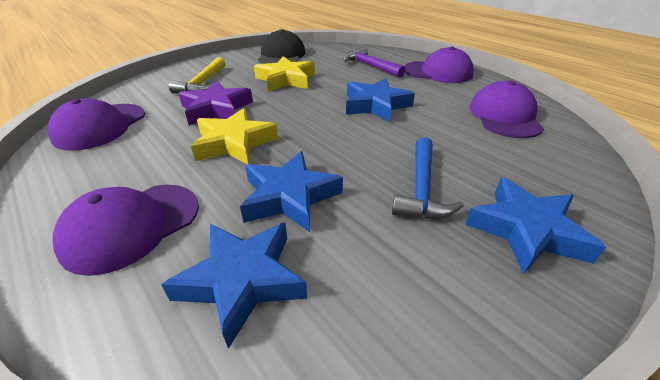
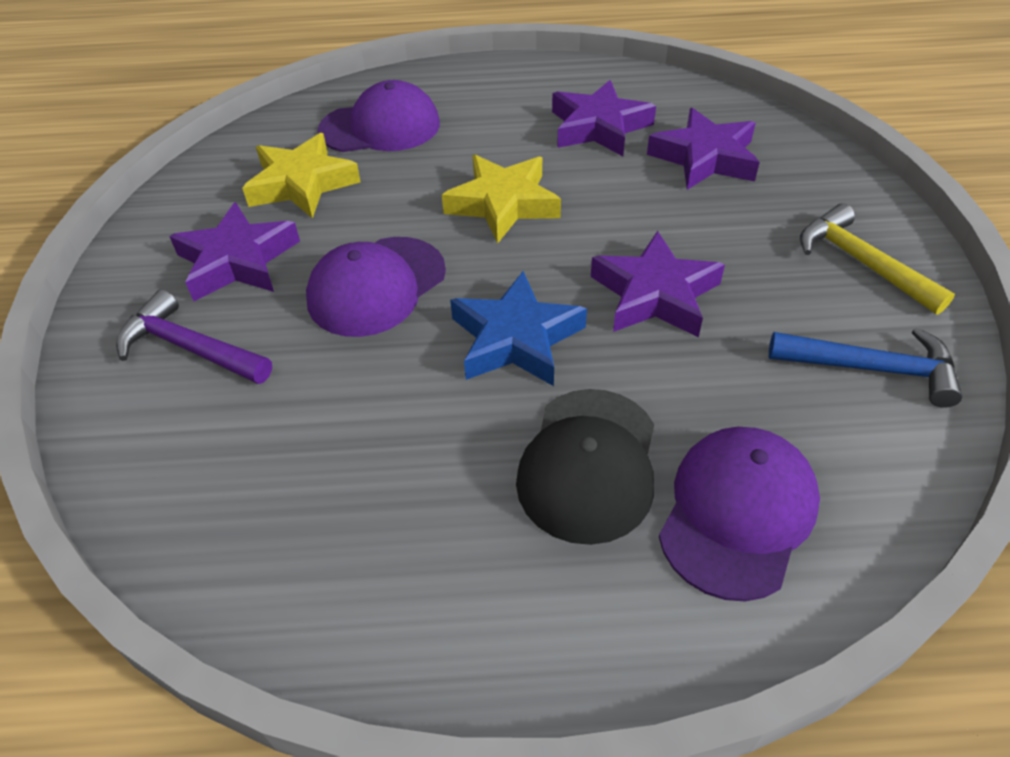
blue star: [161,223,307,349] [240,151,343,232] [346,78,415,122] [465,177,606,275] = 4 -> [450,271,587,386] = 1
purple cap: [48,98,145,151] [53,185,199,276] [404,46,474,83] [469,81,544,138] = 4 -> [306,237,446,337] [318,80,440,152] [659,427,820,601] = 3
purple star: [178,81,253,126] = 1 -> [169,202,300,301] [552,80,656,156] [591,231,725,337] [647,108,760,190] = 4

